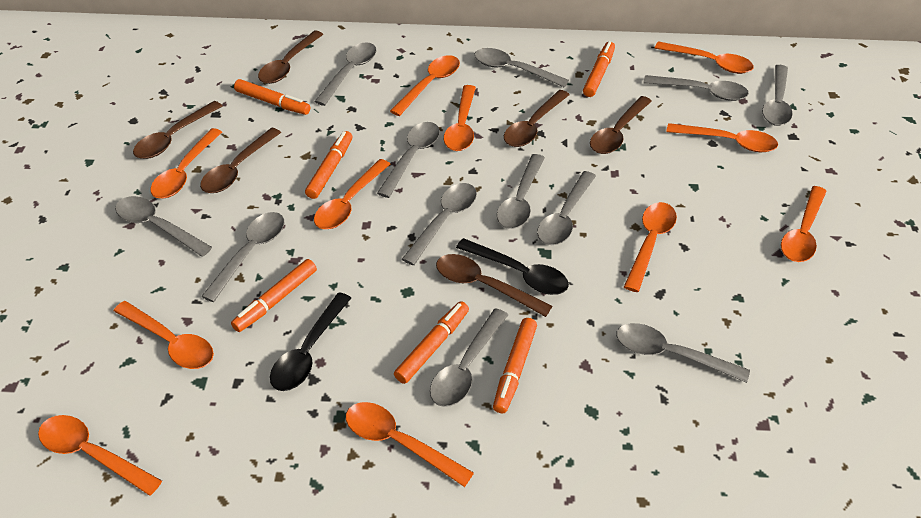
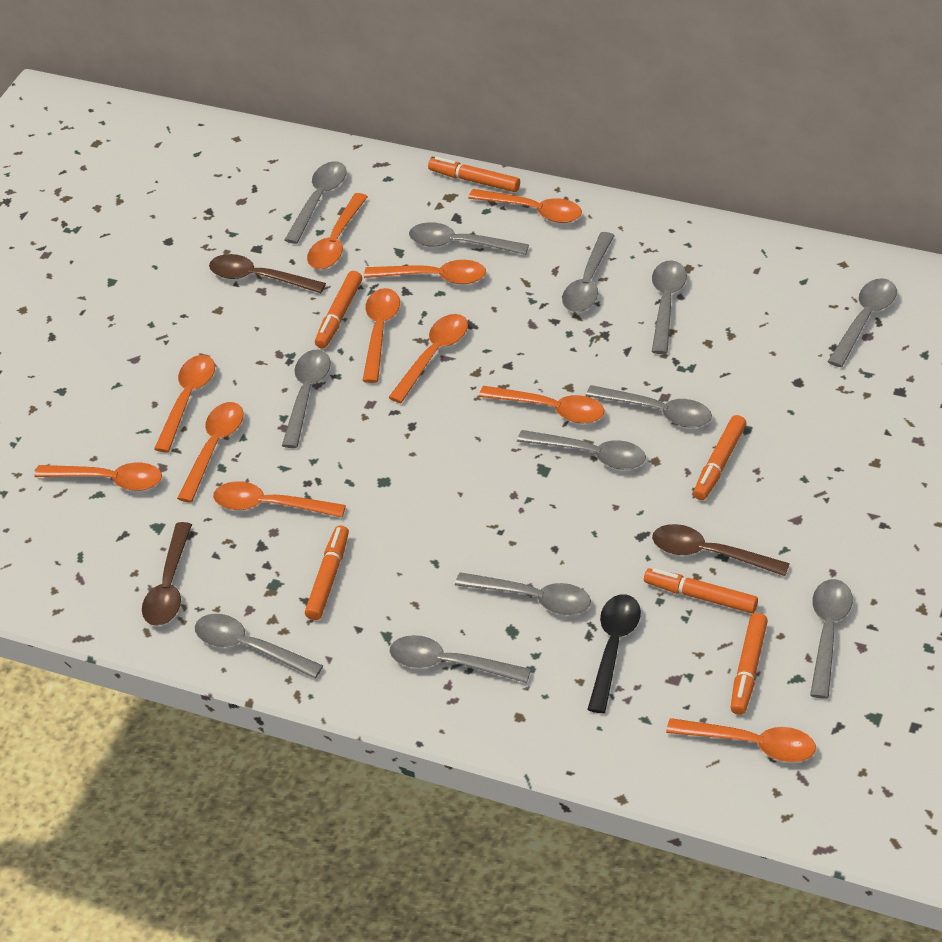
black spoon: [270,292,351,391] [456,238,569,295] = 2 -> [587,594,641,713] = 1
brown spoon: [133,101,222,159] [200,128,281,193] [258,31,323,84] [436,254,552,317] [504,90,570,147] [590,96,652,154] = 6 -> [142,522,192,626] [209,254,326,293] [652,524,790,576] = 3

